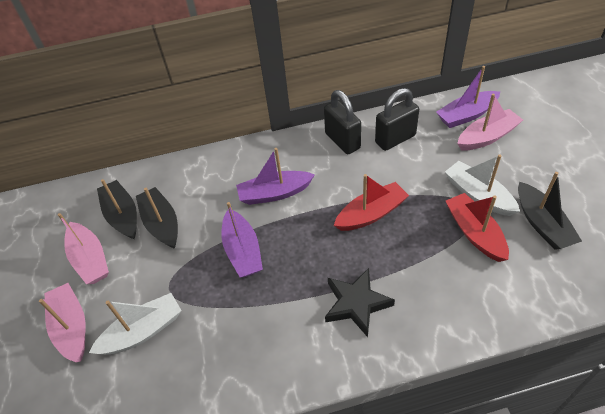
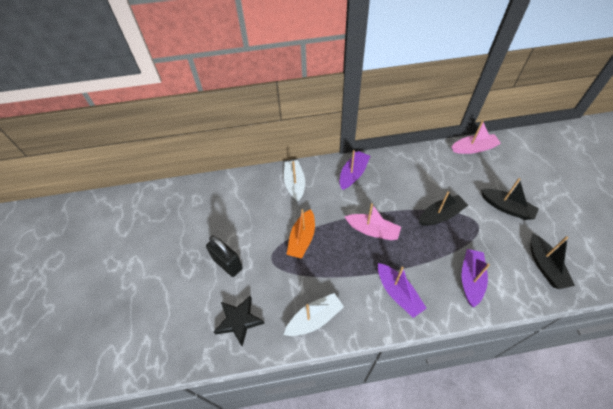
black padlock: [324,90,361,154] [375,88,419,151] = 2 -> [206,235,243,277] = 1
orange boat: none = 0 -> [286,209,315,259] = 1
pink boat: [39,283,86,362] [58,213,109,284] [457,94,523,150] = 3 -> [345,203,401,240] [452,120,501,154] = 2
red boat: [334,174,409,231] [446,193,509,262] = 2 -> none = 0

